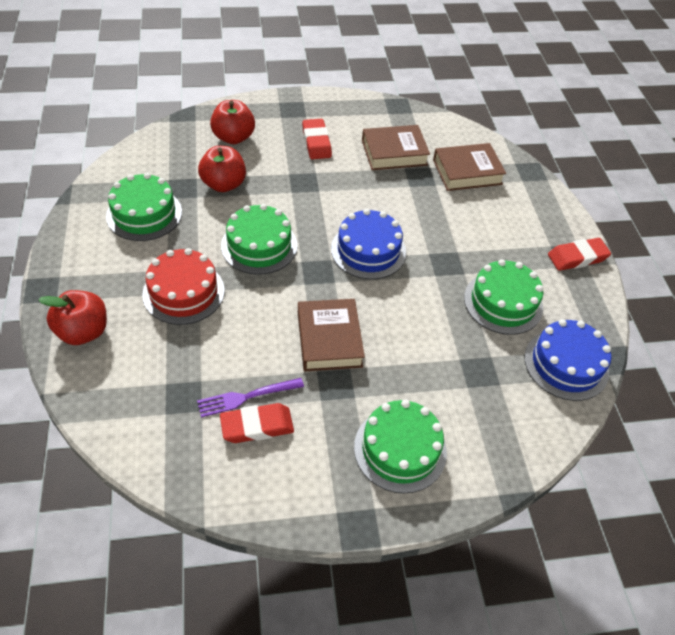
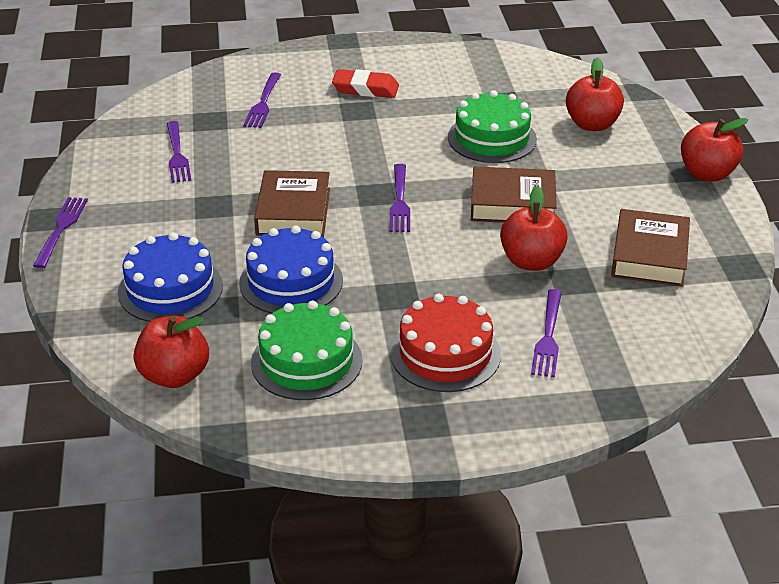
green cake: [106,173,182,241] [221,204,297,275] [354,400,447,493] [464,259,543,335] = 4 -> [251,301,363,400] [448,90,537,163] = 2
purple fork: [197,378,304,417] = 1 -> [33,197,88,268] [167,121,191,183] [243,72,281,128] [390,164,410,232] [531,289,562,378] = 5
red apple: [38,290,107,345] [198,146,246,192] [210,100,255,144] = 3 -> [133,316,209,388] [500,186,568,271] [566,57,624,131] [681,118,749,182] = 4
red eraser: [220,403,294,443] [302,119,332,159] [548,238,611,271] = 3 -> [332,69,399,98] = 1

